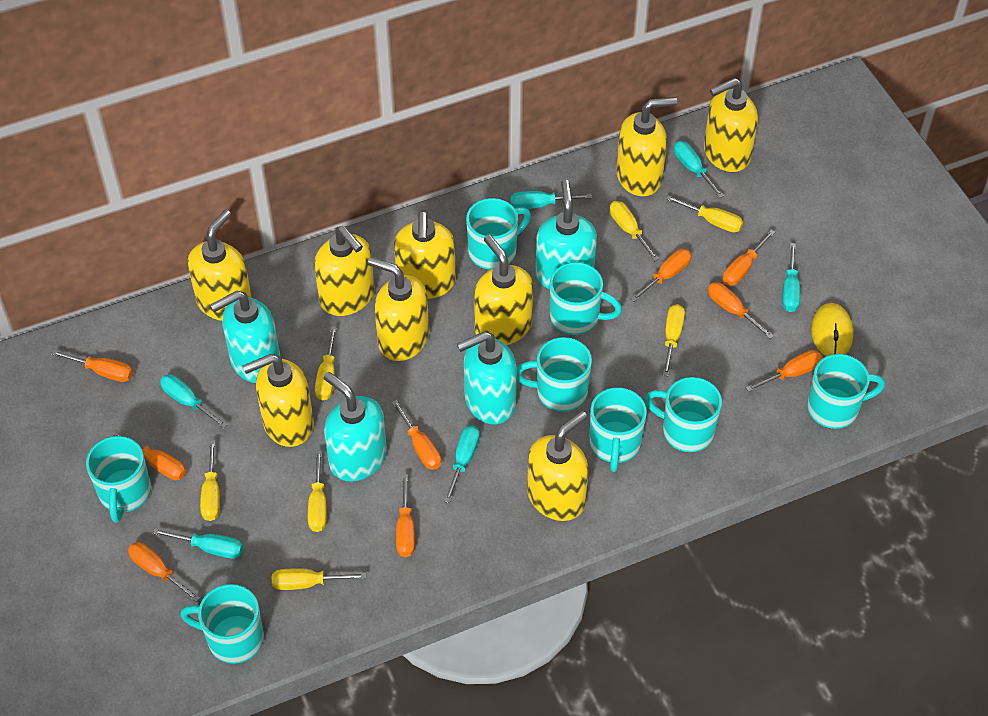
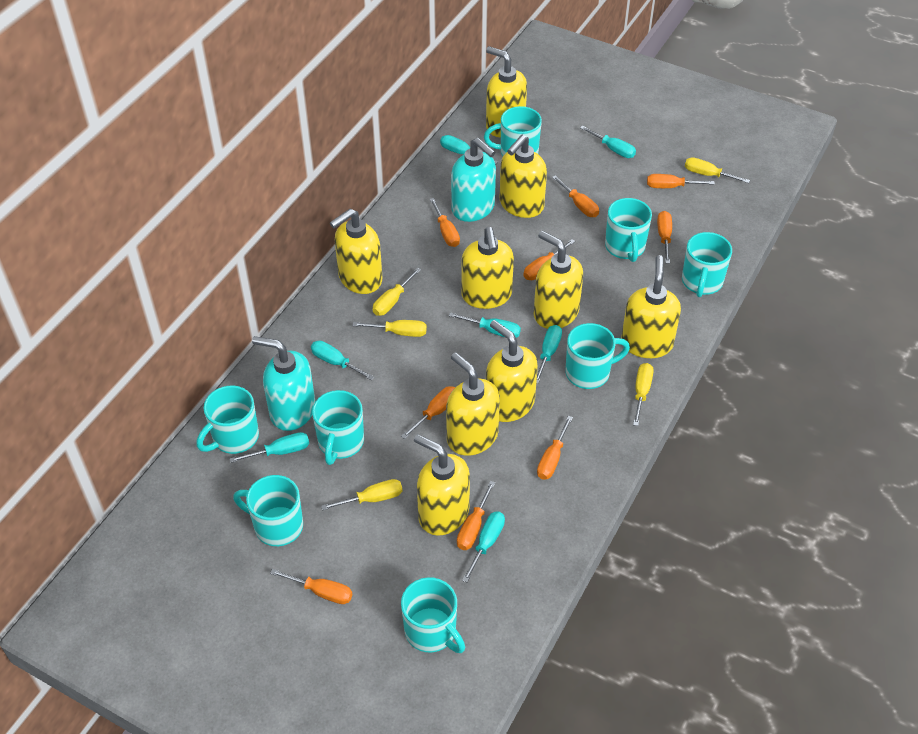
turquoise screwdriver: [152,528,243,559] [160,374,228,429] [444,425,480,503] [510,191,592,209] [674,141,724,198] [782,243,800,312] = 6 -> [229,432,309,463] [311,341,375,381] [440,135,498,164] [449,312,521,338] [462,511,505,582] [536,325,562,384] [580,126,636,158] = 7
turquoise soap dispenser: [210,291,280,383] [324,372,387,482] [457,331,517,424] [535,180,597,290] = 4 -> [252,336,315,431] [451,138,496,222] = 2
yellow mouse: [811,303,853,356] = 1 -> none = 0
yellow screwdriver: [200,440,220,521] [272,568,366,590] [308,451,327,532] [315,326,337,400] [610,201,659,261] [663,304,685,376] [666,195,743,232] = 7 -> [321,479,403,510] [352,320,427,337] [373,268,421,316] [633,363,654,426] [685,157,750,183] = 5

